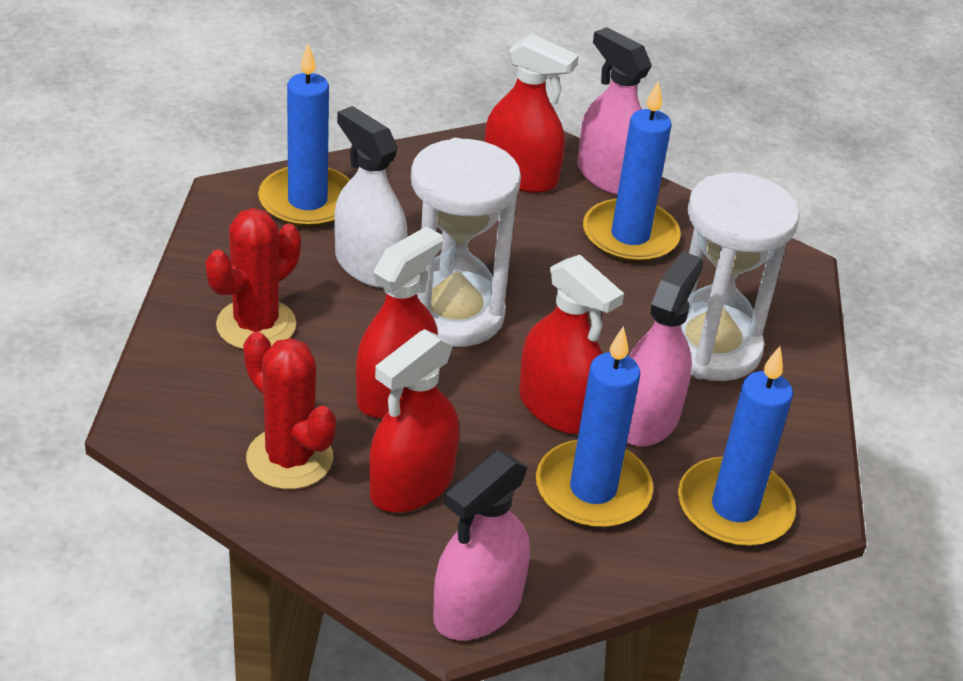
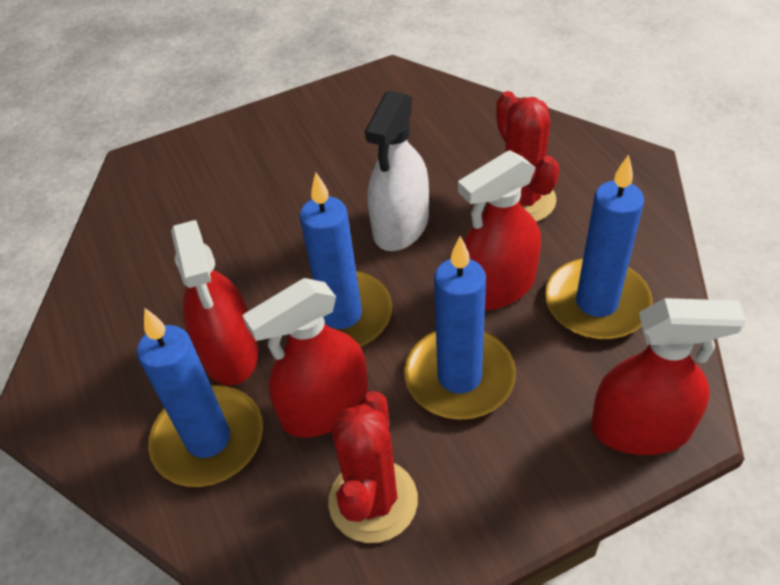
pink spray bottle: [433,451,530,640] [577,27,652,196] [627,251,703,447] = 3 -> none = 0
white hourglass: [411,138,521,347] [680,173,800,381] = 2 -> none = 0

